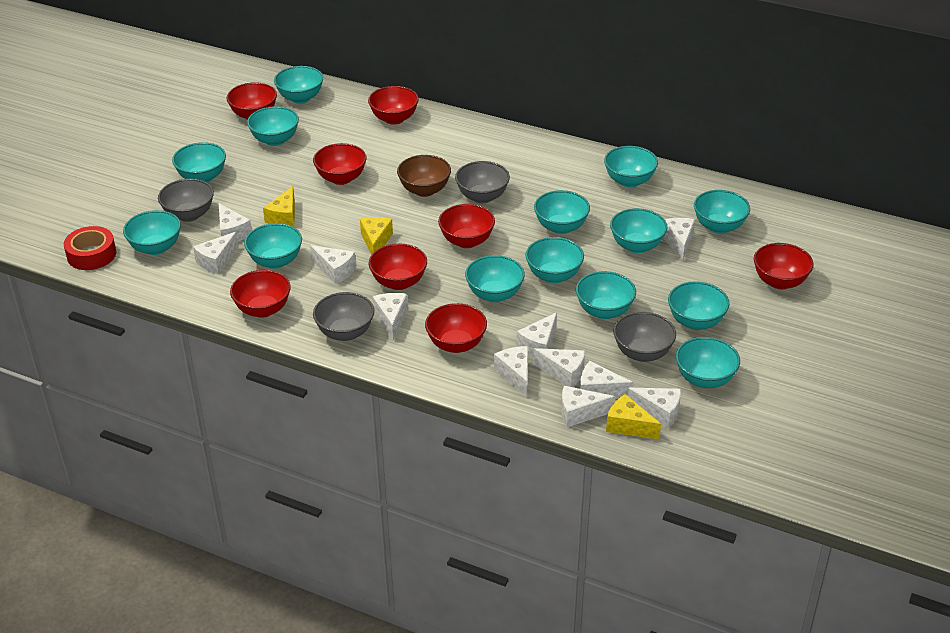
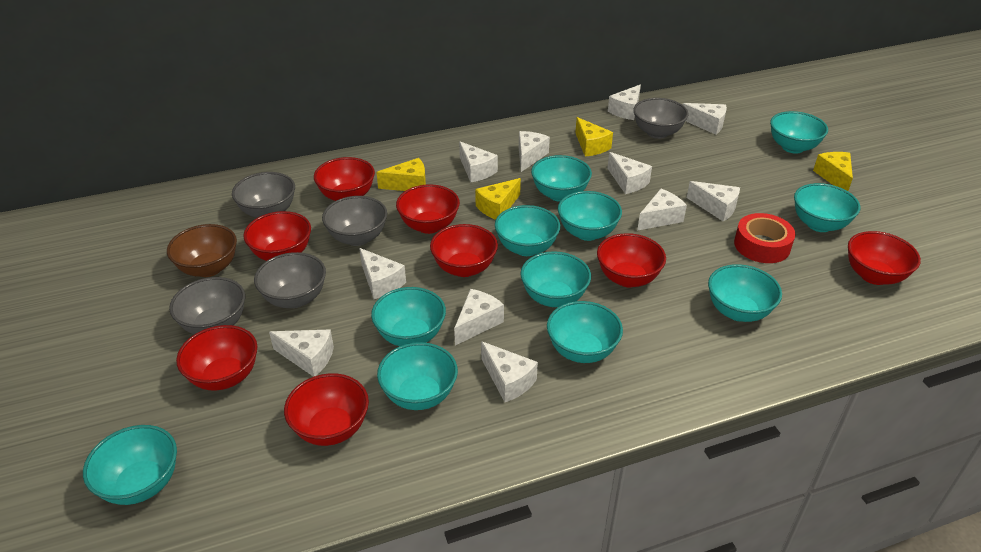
grey bowl: [158,179,214,222] [313,292,374,341] [455,161,510,203] [613,312,676,362] = 4 -> [169,277,245,334] [232,172,295,218] [254,252,326,308] [322,196,387,246] [633,98,688,139] = 5
turquoise bowl: [123,210,181,255] [172,142,226,183] [244,223,302,269] [247,106,299,146] [274,66,323,104] [465,255,525,302] [526,237,584,283] [534,190,590,234] [576,271,636,319] [604,146,658,187] [610,208,667,253] [668,281,730,330] [676,337,740,388] [694,190,750,234] = 14 -> [83,425,177,505] [371,287,446,346] [377,342,458,410] [495,205,560,256] [520,251,591,307] [531,155,592,202] [547,301,623,363] [558,191,622,241] [708,264,782,322] [770,111,828,153] [794,183,861,232] = 11
yellow cheese: [263,186,295,228] [360,217,393,255] [606,394,661,439] = 3 -> [376,158,426,191] [475,178,521,220] [575,117,613,156] [813,152,853,191] = 4

